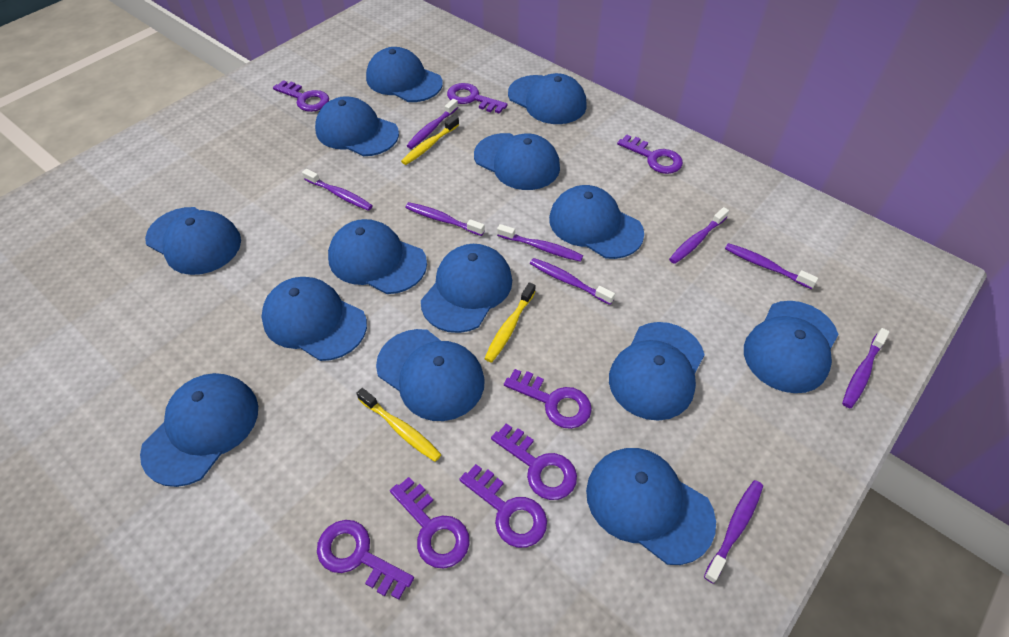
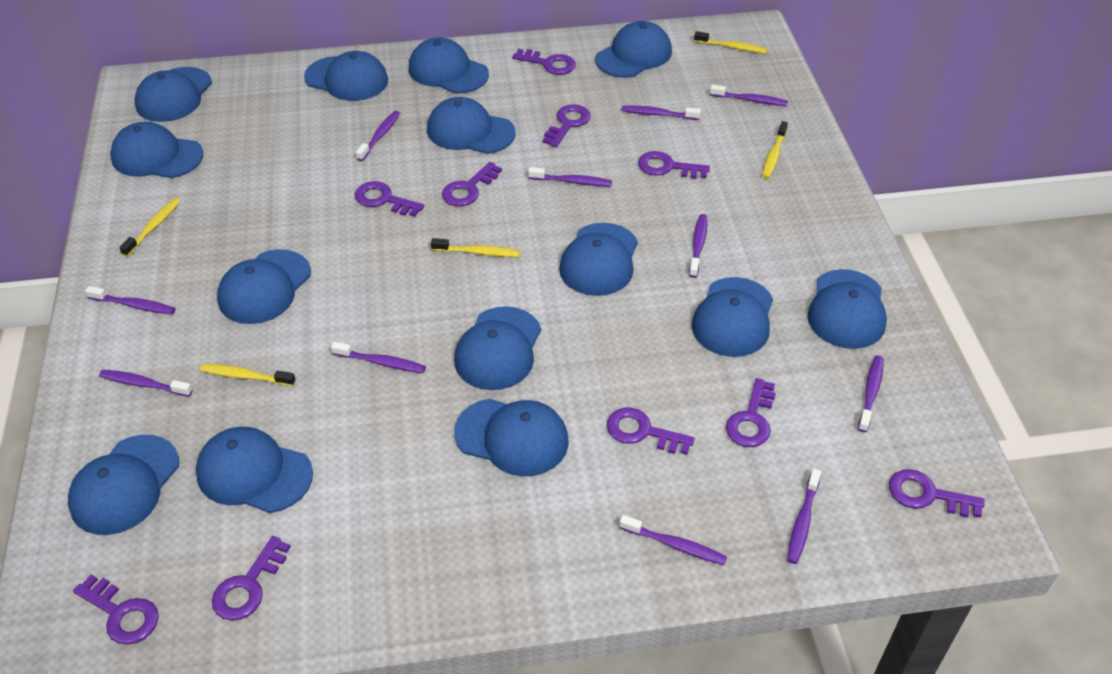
purple key: [273,80,329,112] [317,520,414,600] [390,477,470,569] [447,83,508,114] [459,464,547,548] [491,423,577,500] [504,369,592,429] [617,135,683,174] = 8 -> [73,575,159,645] [212,536,291,621] [355,181,424,217] [442,162,502,206] [512,49,576,75] [543,104,591,147] [607,407,695,455] [638,151,710,179] [726,378,776,447] [889,469,985,518] = 10
purple toothbrush: [302,169,373,211] [405,202,485,236] [407,99,458,149] [497,224,583,262] [530,258,615,305] [669,207,729,264] [704,480,763,583] [725,243,818,289] [842,328,890,408] = 9 -> [85,286,175,314] [99,370,193,397] [331,342,426,373] [356,111,400,161] [528,167,612,186] [620,515,727,565] [621,105,701,120] [689,214,707,278] [710,84,788,106] [787,468,821,564] [858,355,884,432] = 11
yellow toothbrush: [356,388,442,462] [401,115,459,165] [484,282,536,363] = 3 -> [119,198,180,257] [200,364,296,386] [431,238,520,257] [694,31,768,54] [762,121,788,179] = 5

